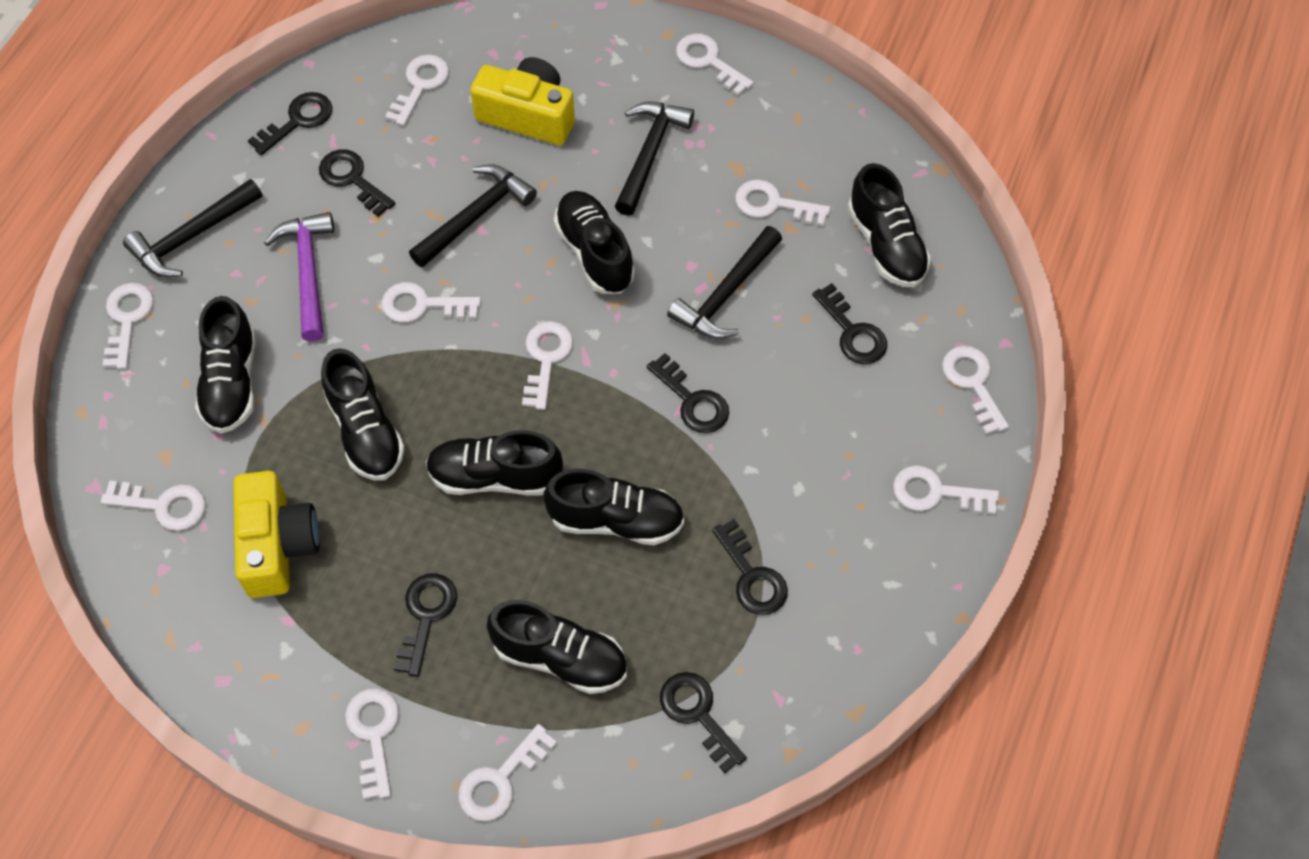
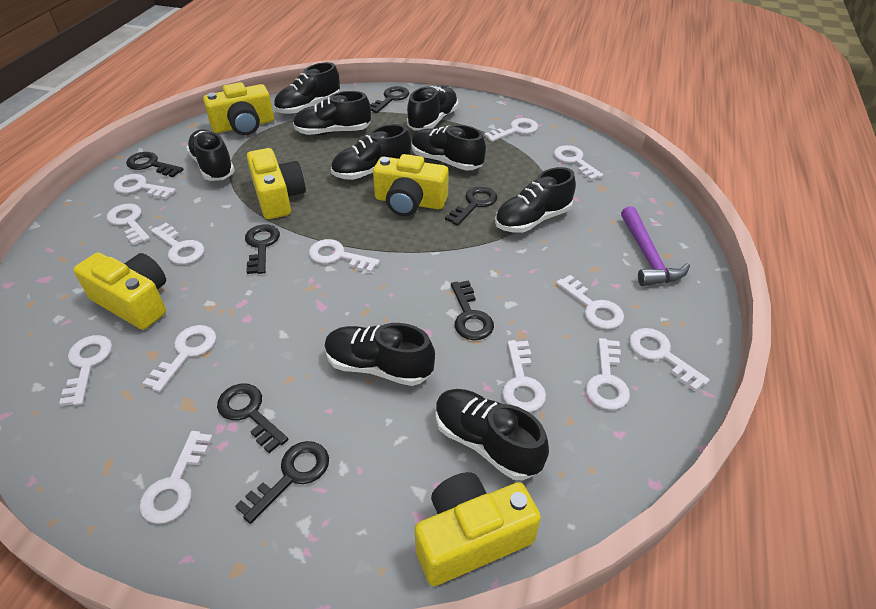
black hammer: [123,179,263,277] [409,164,537,268] [615,102,694,216] [667,226,782,339] = 4 -> none = 0
black shoe: [195,296,256,434] [321,348,405,480] [426,430,563,496] [487,600,627,694] [543,469,684,545] [554,191,635,294] [848,163,931,287] = 7 -> [186,130,235,181] [274,62,340,114] [293,91,371,135] [324,323,435,386] [331,124,411,180] [407,86,458,131] [411,125,486,171] [435,389,549,480] [495,167,576,233] = 9
white key: [101,481,206,531] [102,283,154,369] [345,688,399,799] [382,282,481,322] [385,55,449,126] [458,724,557,821] [522,321,573,410] [676,34,754,96] [736,180,830,226] [893,465,999,514] [942,346,1009,434] = 11 -> [59,335,112,406] [107,203,150,246] [114,174,176,199] [140,431,213,524] [143,325,216,392] [151,223,204,264] [309,239,380,273] [484,118,538,142] [502,340,546,412] [554,145,603,181] [556,275,624,329] [586,338,630,410] [629,328,710,391] = 13
yellow camera: [234,471,320,598] [470,57,575,145] = 2 -> [73,252,166,330] [203,82,274,135] [247,148,306,219] [373,154,449,216] [415,472,541,586] = 5

